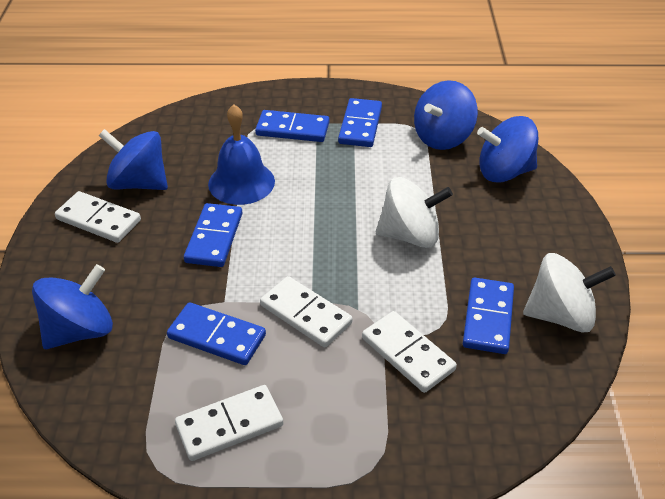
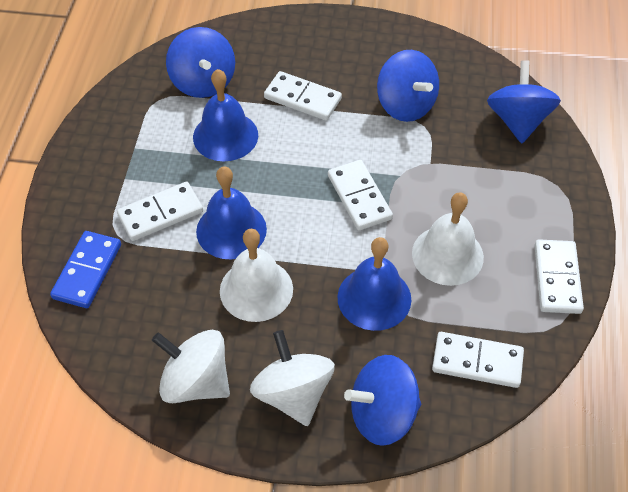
blue bell: [208,104,275,205] = 1 -> [193,69,258,161] [196,166,267,259] [338,237,411,331] = 3
blue domino: [167,302,266,365] [184,203,242,267] [255,110,329,142] [338,98,382,147] [463,277,514,354] = 5 -> [50,231,121,308] = 1
white bell: none = 0 -> [220,229,293,322] [412,192,484,286] = 2
white domino: [55,191,141,243] [175,385,283,461] [260,276,353,348] [362,311,457,393] = 4 -> [117,182,203,241] [264,71,342,121] [328,160,393,230] [432,332,524,388] [535,239,584,314] = 5

